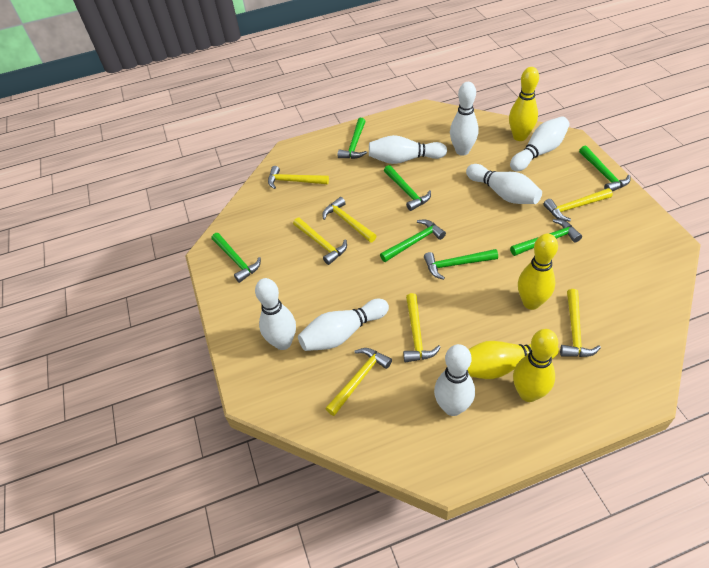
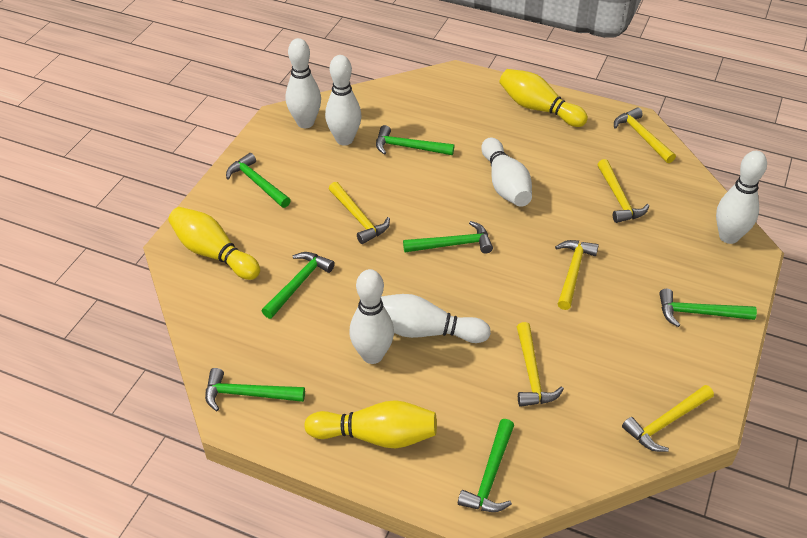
white bowling pin: [255,278,296,350] [298,299,389,351] [369,135,447,164] [434,344,475,416] [450,82,479,156] [466,164,542,204] [510,116,570,171] = 7 -> [286,38,321,128] [325,55,361,145] [349,269,394,364] [381,294,491,343] [481,138,532,207] [716,151,767,244] = 6
yellow bowling pin: [467,341,559,379] [509,67,539,141] [513,329,558,402] [518,234,558,310] = 4 -> [168,207,260,280] [304,400,437,448] [499,69,588,127] = 3
yellow hammer: [268,166,329,189] [293,218,347,265] [322,197,376,242] [325,348,392,416] [403,293,441,363] [543,188,613,222] [560,289,601,357] = 7 -> [329,182,390,244] [517,322,564,407] [555,240,599,310] [597,159,649,223] [614,107,676,163] [622,385,714,452] = 6

